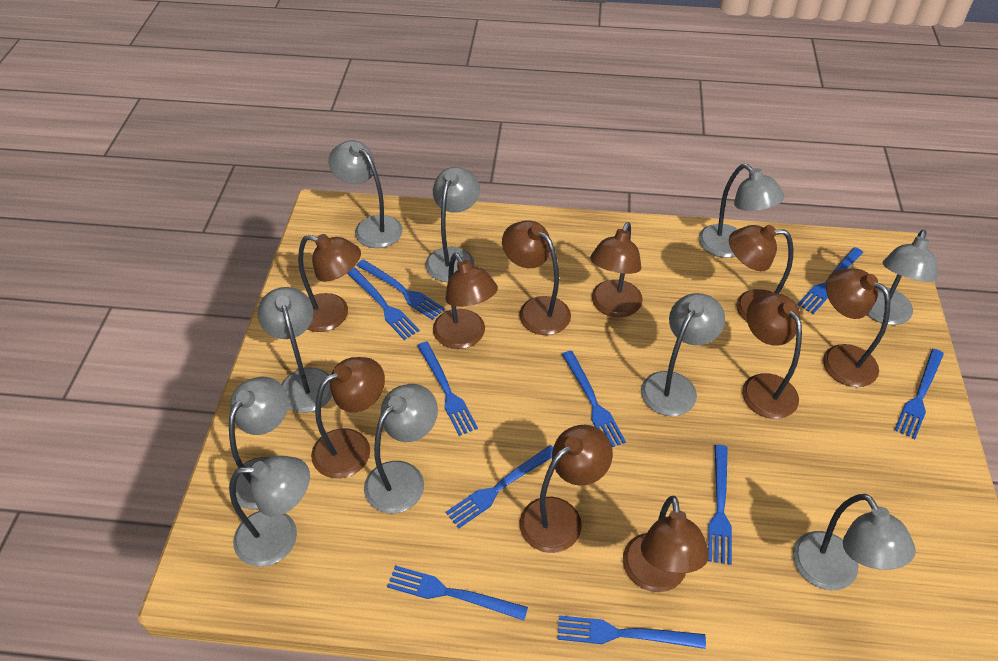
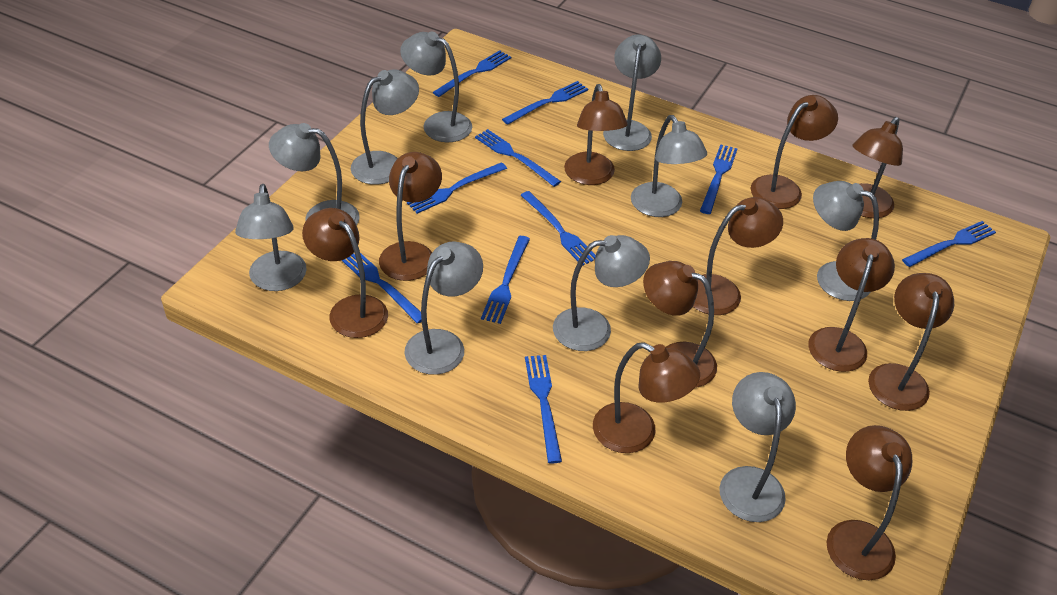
brown lamp: [298,234,361,332] [311,357,385,478] [433,253,498,349] [502,220,571,335] [519,425,613,553] [590,222,643,317] [623,496,709,592] [729,225,793,321] [742,293,802,419] [823,268,891,387] = 10 -> [302,208,388,338] [379,152,442,281] [564,84,628,185] [593,342,700,453] [643,261,717,388] [693,197,783,315] [751,95,838,209] [808,238,895,372] [827,425,912,580] [853,117,903,218] [868,273,954,411] = 11

